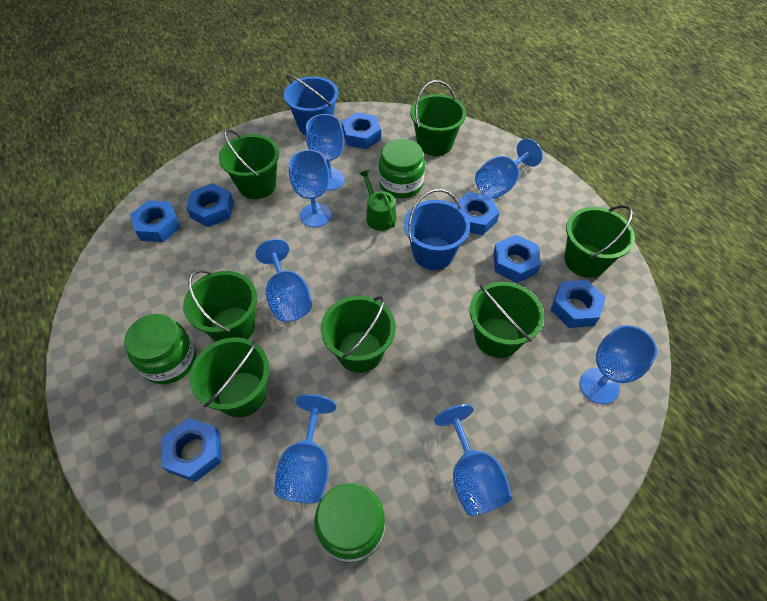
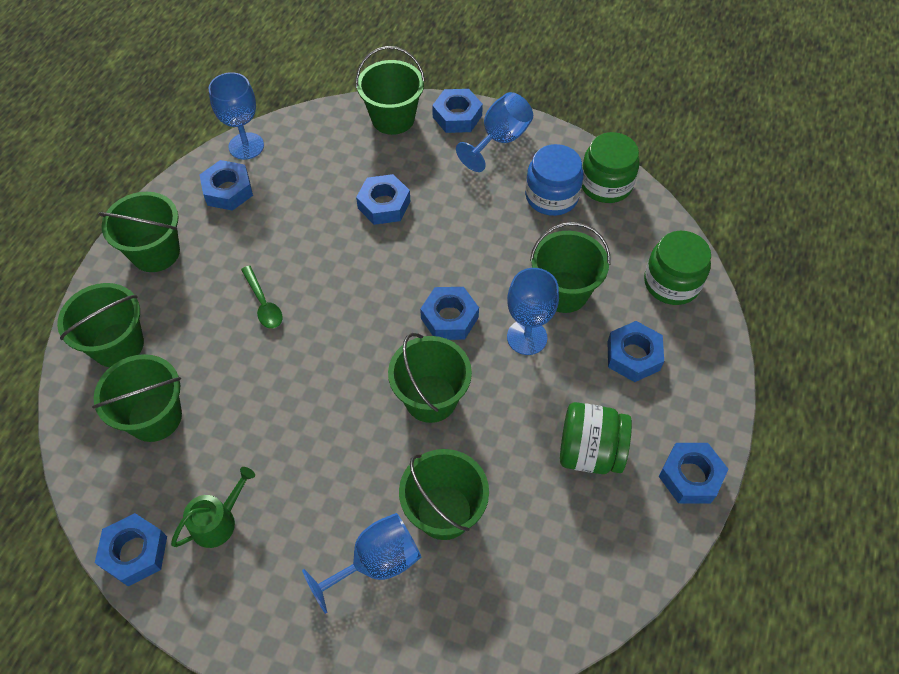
blue bucket: [284,75,339,135] [404,189,470,270] = 2 -> none = 0
blue goblet: [255,239,312,322] [274,394,336,503] [289,150,331,227] [306,114,345,191] [434,404,512,516] [475,138,543,199] [580,325,657,404] = 7 -> [208,72,264,160] [302,513,421,614] [456,92,533,172] [507,268,559,355] = 4
blue jar: none = 0 -> [525,144,583,216] = 1
green spoon: none = 0 -> [241,266,282,329] = 1

